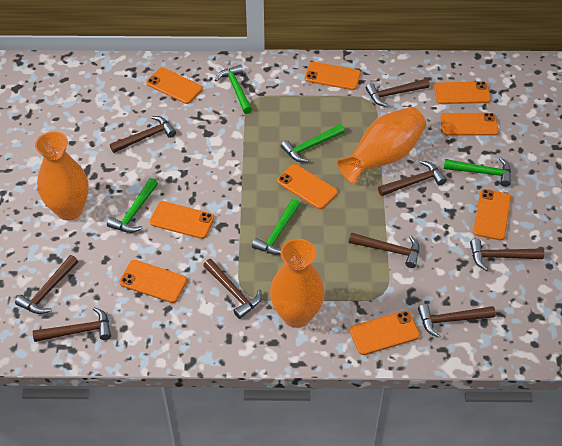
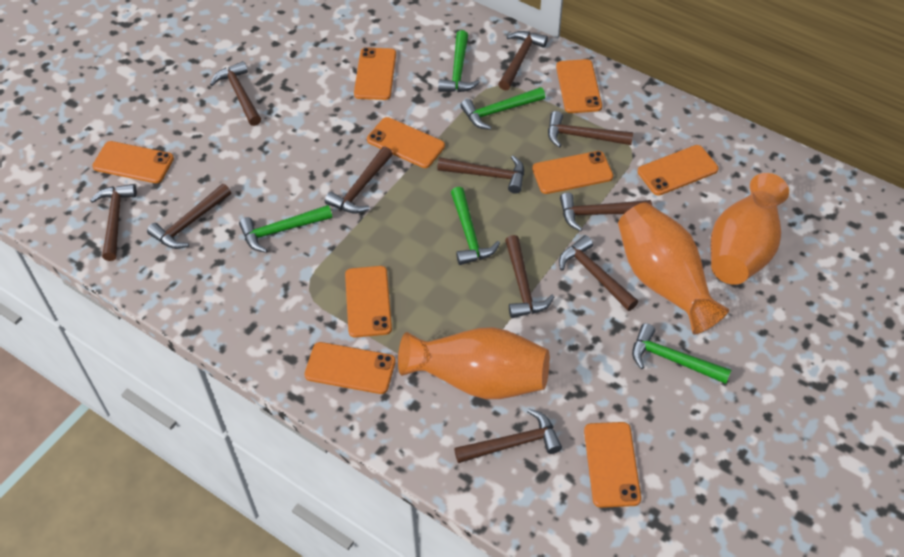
brown hammer: [15,255,78,314] [33,307,111,342] [110,116,176,153] [203,259,262,319] [349,233,419,268] [366,78,430,107] [378,160,446,196] [418,304,496,338] [470,239,544,271] = 9 -> [90,184,137,261] [147,184,231,249] [210,61,261,126] [325,146,393,214] [437,155,524,194] [454,409,562,463] [498,31,548,90] [505,235,554,318] [548,111,633,148] [559,235,638,311] [560,193,652,231] = 11

